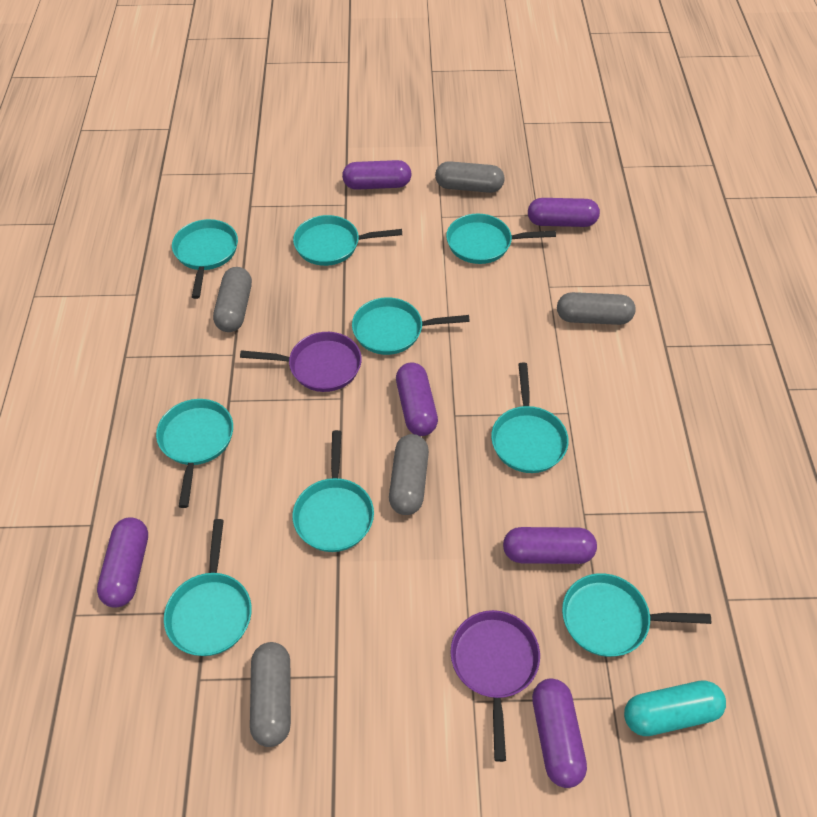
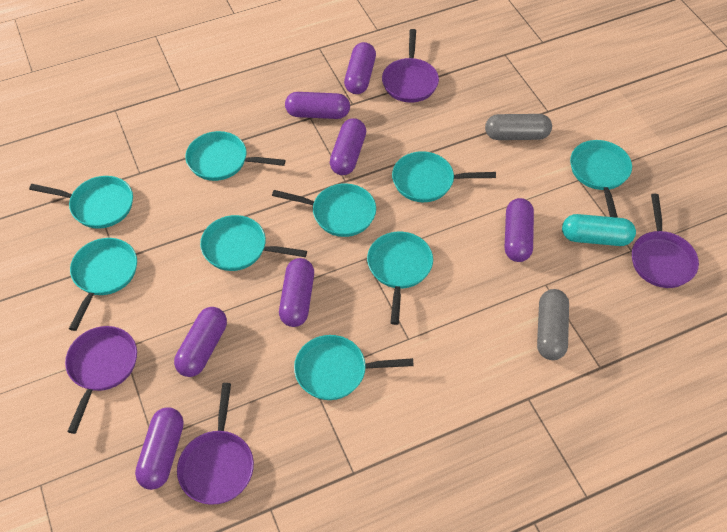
grey capsule: [213,267,252,332] [250,642,291,747] [389,434,429,515] [435,161,505,193] [557,292,636,325] = 5 -> [485,114,552,140] [537,289,569,360] = 2
purple capsule: [97,518,148,608] [342,160,412,190] [396,362,438,436] [503,527,597,564] [528,198,600,227] [532,678,587,788] = 6 -> [135,407,184,490] [174,307,227,377] [279,258,314,327] [285,92,350,119] [330,118,366,175] [344,42,376,94] [505,198,534,262] = 7
purple pan: [240,332,362,392] [450,610,540,762] = 2 -> [65,326,137,434] [177,383,254,505] [382,29,439,103] [632,194,699,288] = 4

